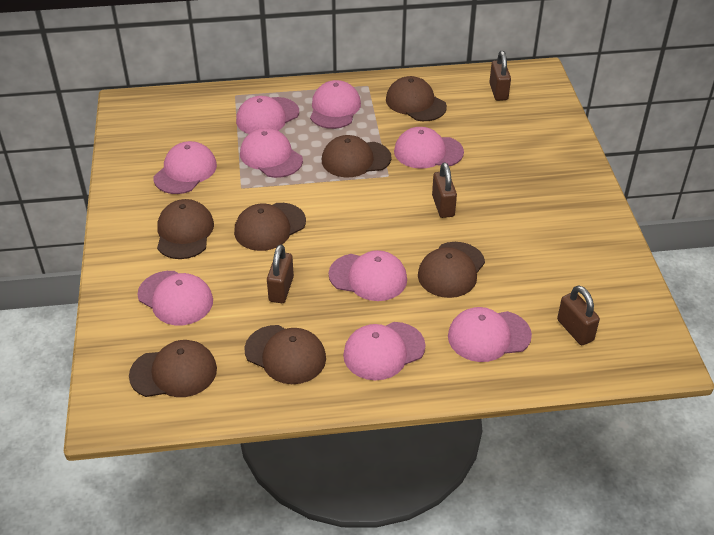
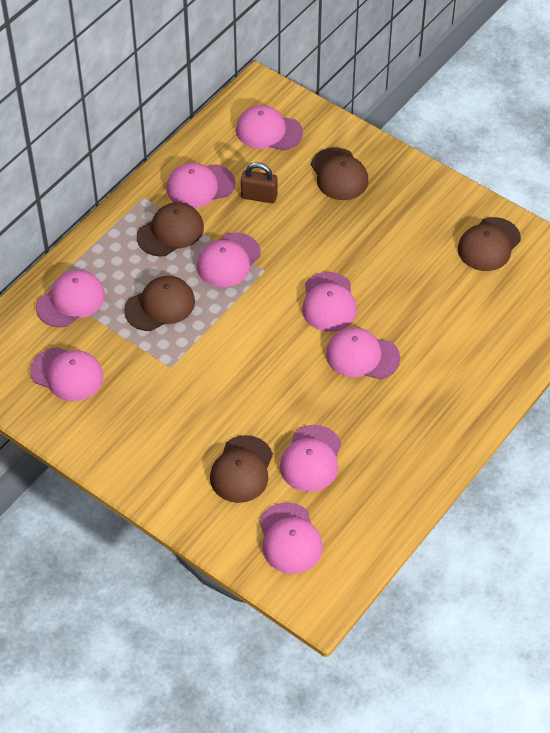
brown cap: [129,340,217,397] [157,199,214,259] [234,203,306,251] [244,325,326,384] [322,135,391,177] [386,76,447,121] [418,242,485,298] = 7 -> [124,276,195,331] [137,202,204,256] [210,435,273,503] [311,147,368,200] [458,217,521,271] = 5
brown padlock: [267,244,294,303] [432,163,457,218] [489,51,511,101] [557,285,600,345] = 4 -> [241,162,278,203] = 1

